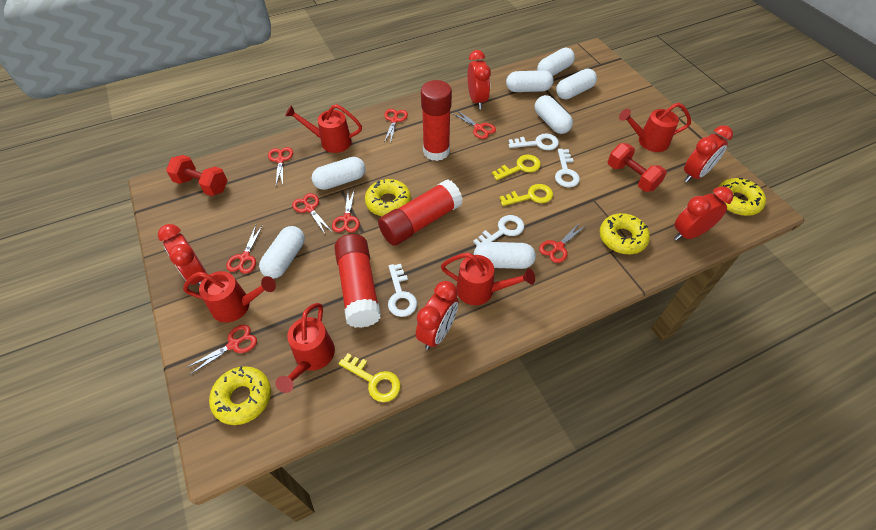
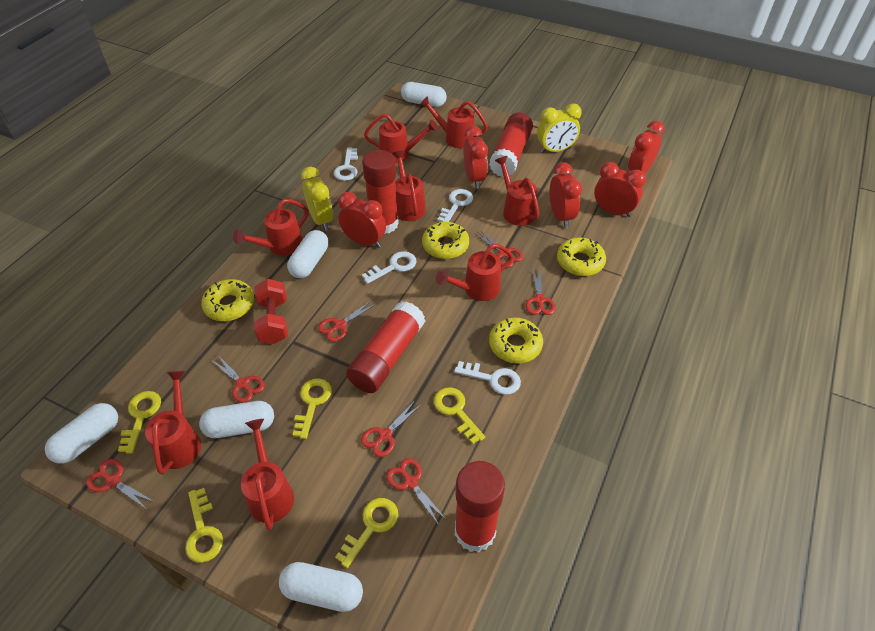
red dumbbell: [166,155,228,196] [608,143,667,192] = 2 -> [254,279,288,344] = 1
red glue stick: [334,234,381,328] [378,179,463,246] [421,80,452,161] = 3 -> [346,301,425,393] [362,150,399,234] [455,461,505,552] [489,113,533,177] = 4
red scissors: [186,325,257,374] [226,225,263,274] [268,147,293,185] [292,193,332,234] [332,189,360,233] [384,109,408,142] [452,110,496,139] [539,222,585,263] = 8 -> [86,459,154,508] [211,354,265,403] [318,300,376,342] [361,400,422,457] [386,458,447,525] [474,229,523,268] [526,269,556,315] = 7
red watering can: [183,271,276,323] [275,303,335,393] [285,104,362,153] [441,253,535,305] [619,103,691,152] = 5 -> [145,371,201,475] [233,199,309,256] [241,419,294,531] [364,113,438,163] [392,150,426,221] [420,96,488,148] [436,244,513,301] [495,156,539,226] = 8
white capsule: [259,226,305,279] [312,157,366,190] [474,242,536,269] [506,70,554,92] [535,95,573,134] [537,48,575,76] [556,69,597,100] = 7 -> [45,403,118,464] [199,401,274,438] [279,562,363,612] [287,230,329,278] [401,82,447,107] = 5
yellow clock: none = 0 -> [301,167,333,231] [537,104,582,153] = 2
yellow key: [339,354,401,402] [492,154,541,180] [500,184,553,206] = 3 -> [118,391,161,454] [185,488,223,563] [293,378,332,439] [335,498,398,568] [434,387,485,444] = 5

